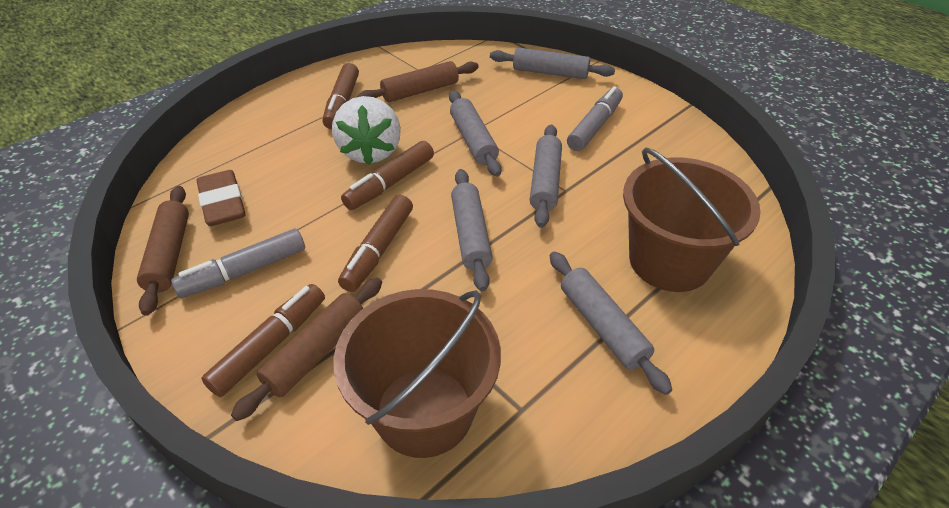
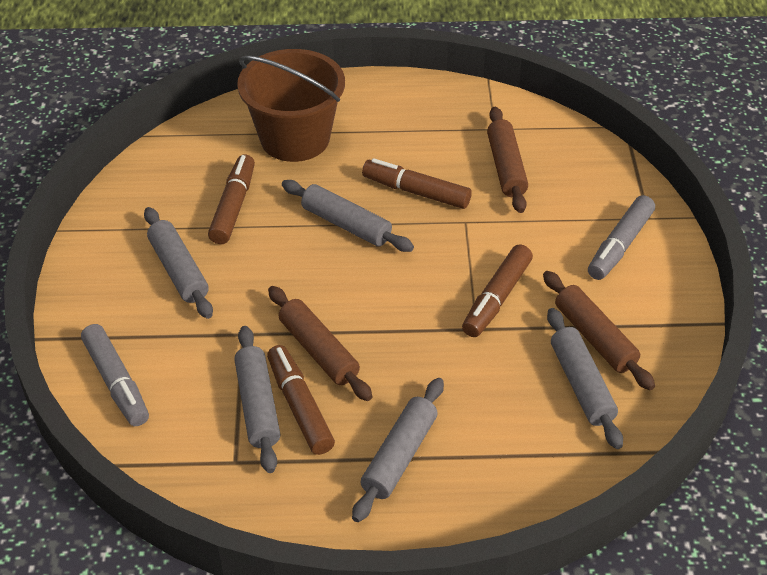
brown bucket: [334,289,501,458] [623,148,761,292] = 2 -> [237,49,345,162] = 1
brown eraser: [196,170,246,226] = 1 -> none = 0
white strawberry: [332,96,401,165] = 1 -> none = 0

